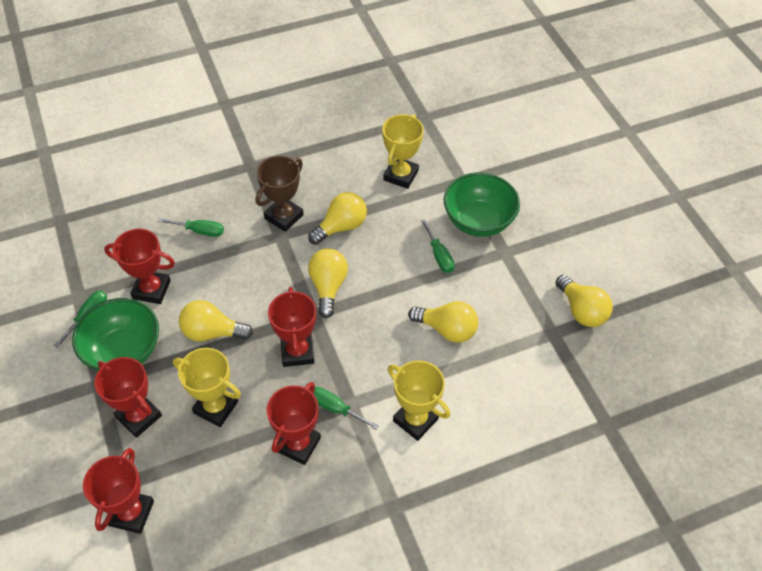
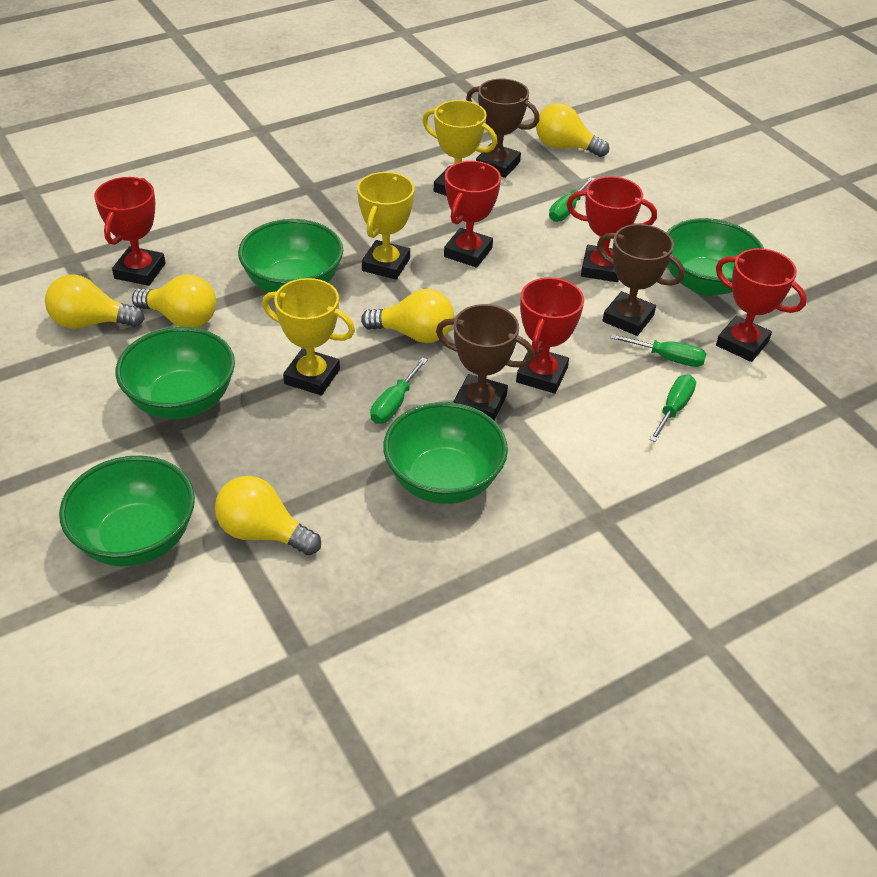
brown trophy: [256,155,304,232] = 1 -> [436,304,535,420] [466,79,539,178] [597,224,685,336] = 3
green bowl: [72,298,159,371] [444,172,520,237] = 2 -> [59,456,195,567] [116,327,235,419] [238,219,343,293] [383,402,508,504] [666,218,764,296] = 5

